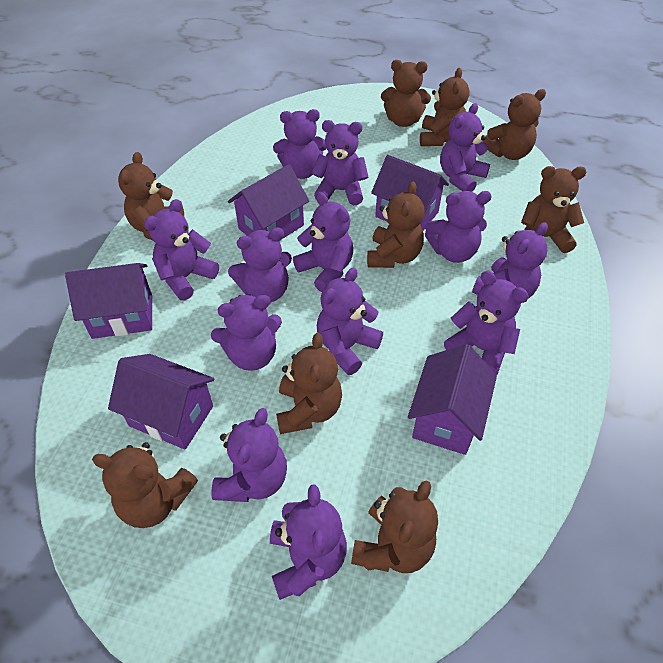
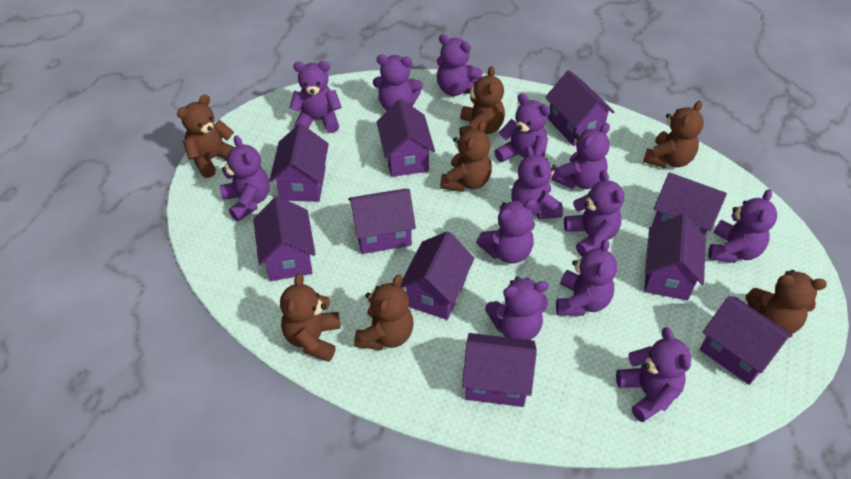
brown teddy bear: [92,442,198,528] [118,152,184,240] [276,333,342,434] [351,480,438,573] [367,181,424,268] [381,60,431,127] [420,68,469,146] [482,89,546,160] [521,166,586,253] = 9 -> [177,95,234,178] [280,273,340,362] [354,274,413,350] [440,121,492,192] [459,66,505,136] [643,101,704,168] [746,270,827,334] = 7
purple house: [65,263,152,339] [108,354,214,449] [228,164,309,239] [371,155,449,231] [408,344,497,455] = 5 -> [253,196,316,281] [269,124,329,202] [348,189,416,254] [376,99,435,177] [401,231,475,320] [462,333,537,407] [545,70,614,146] [644,214,706,301] [652,172,727,236] [700,296,793,385] = 10

